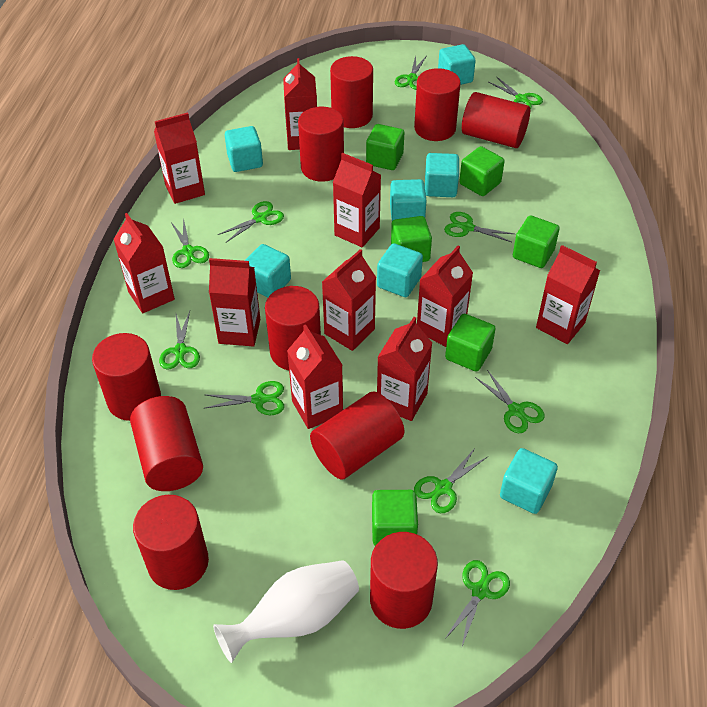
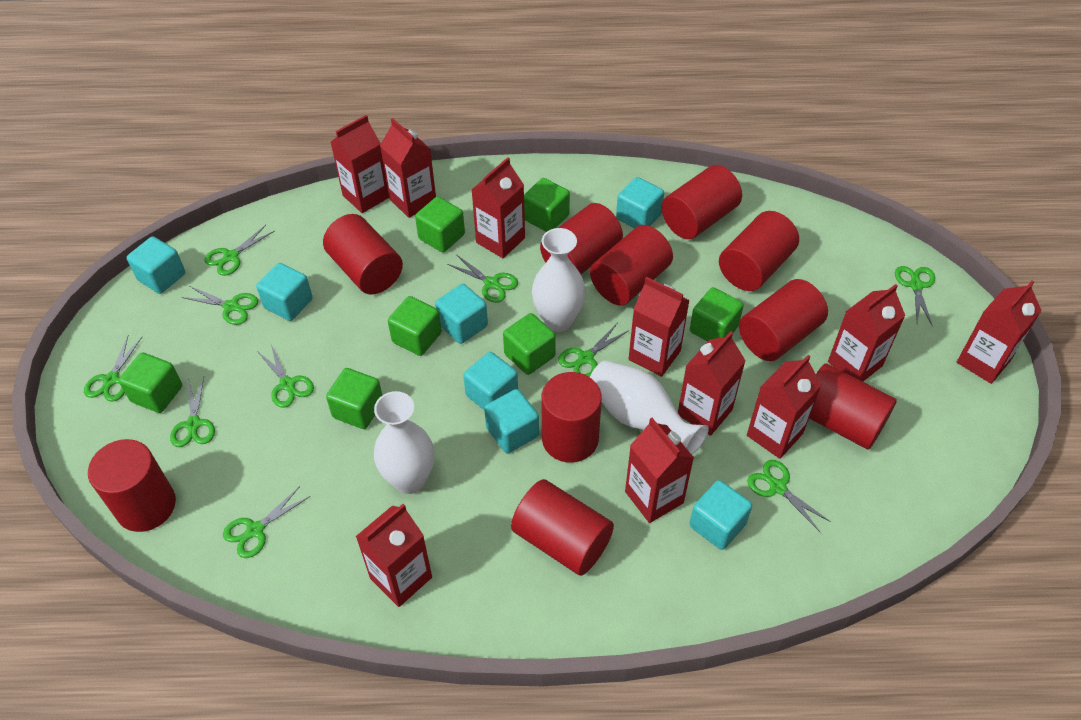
green cube: [366,124,404,170] [372,490,418,546] [391,216,432,262] [445,314,496,372] [459,146,505,196] [513,215,560,268] = 6 -> [119,353,182,413] [326,368,382,429] [388,296,442,356] [415,197,465,252] [503,313,556,375] [524,178,570,232] [690,287,744,342] = 7
white vase: [213,560,359,663] = 1 -> [374,391,434,494] [532,228,586,332] [590,360,709,455] = 3

